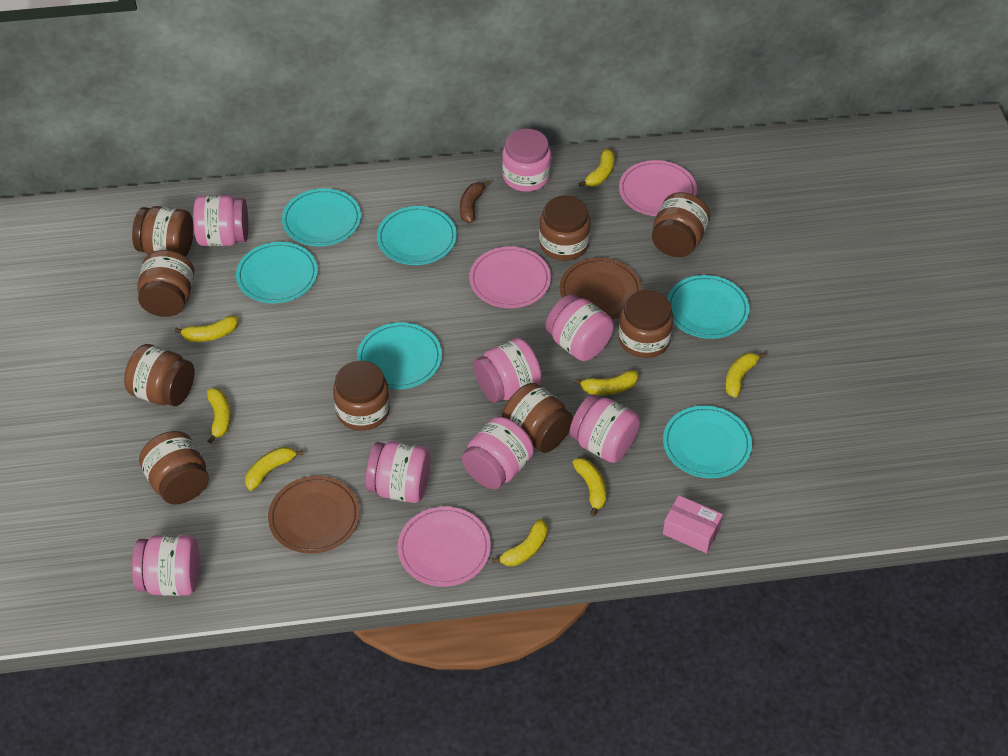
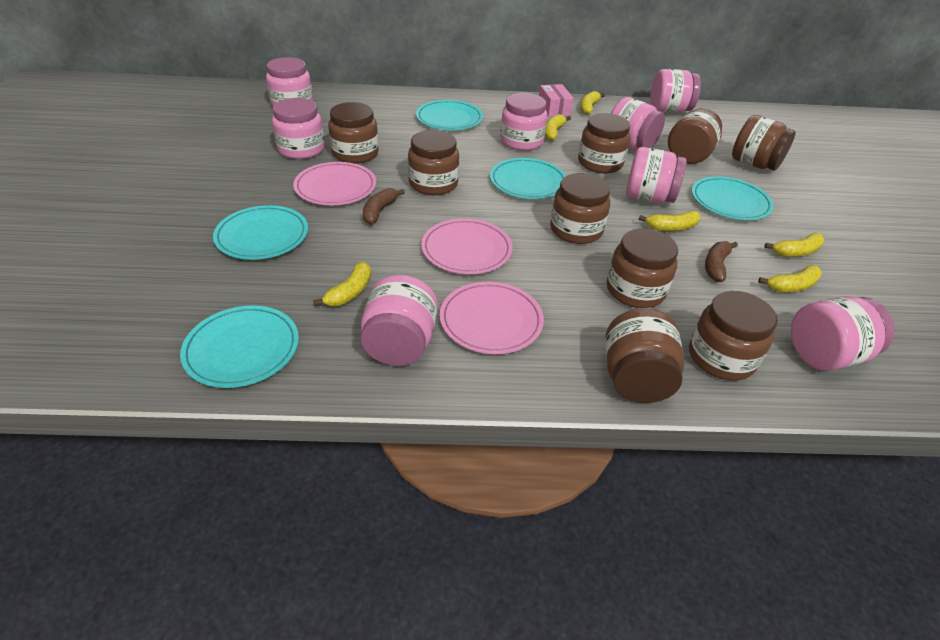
brown banana: [460,180,490,223] = 1 -> [363,188,405,225] [705,241,738,282] = 2
brown plate: [268,476,360,554] [560,258,642,319] = 2 -> none = 0
turquoise plate: [236,242,318,303] [282,188,361,246] [357,322,442,389] [377,206,457,265] [663,406,752,478] [667,275,749,339] = 6 -> [180,305,299,388] [213,205,308,260] [416,100,483,130] [490,158,566,199] [692,176,774,220] = 5
yellow banana: [174,316,238,342] [207,388,231,443] [245,447,303,491] [492,519,548,566] [572,458,606,516] [574,370,638,395] [579,149,615,187] [725,353,766,398] = 8 -> [313,261,371,306] [545,114,571,141] [580,91,605,115] [639,211,701,231] [758,265,822,292] [765,232,825,257] = 6

